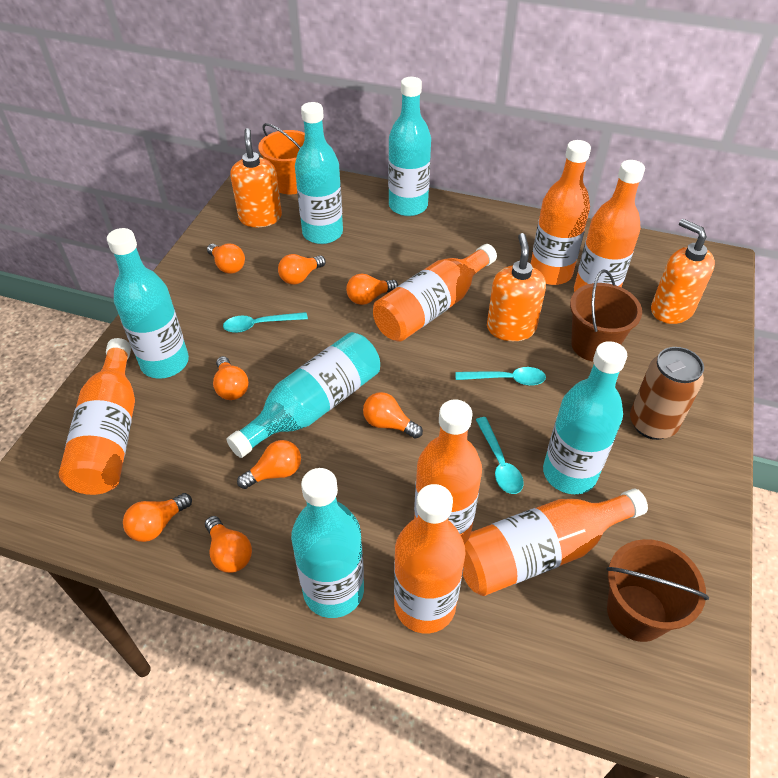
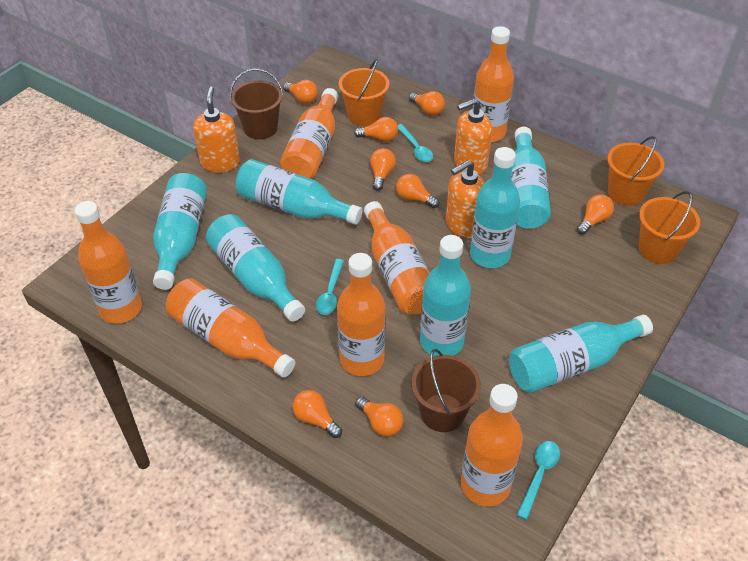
brown can: [630,347,704,440] = 1 -> none = 0
orange bucket: [258,123,305,194] = 1 -> [339,59,389,126] [607,136,664,206] [639,191,700,264] = 3
turquoise bottle: [107,228,189,379] [226,332,380,458] [291,468,364,618] [295,102,343,244] [388,77,431,216] [543,341,627,494] = 6 -> [153,173,207,290] [206,214,305,322] [236,159,362,225] [420,235,471,356] [470,147,520,268] [509,315,653,393] [511,127,551,229] = 7

